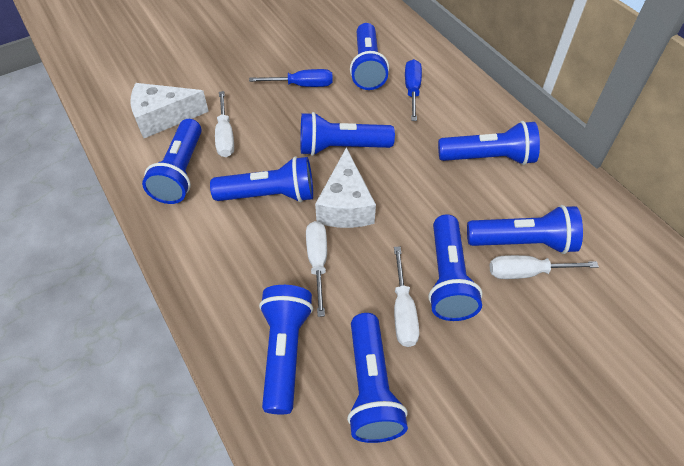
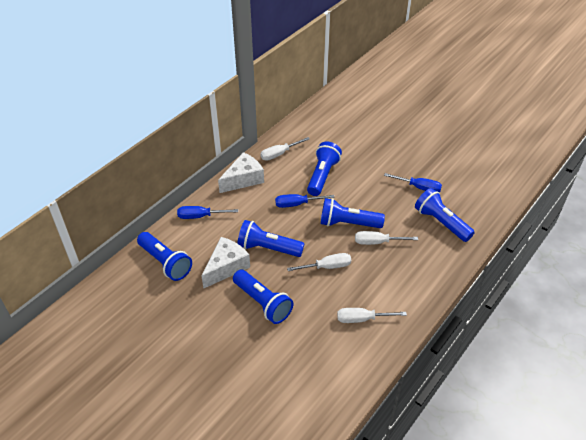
blue flashlight: [142,119,202,204] [210,156,313,202] [259,285,313,414] [300,112,395,156] [347,313,408,443] [350,23,389,90] [429,214,482,321] [438,121,540,165] [467,205,583,254] = 9 -> [137,232,192,281] [233,269,293,324] [237,220,304,257] [307,141,342,196] [321,198,385,228] [415,188,475,242] = 6
blue screwdriver: [249,69,333,87] [405,59,422,121] = 2 -> [177,206,238,219] [275,194,335,208] [384,173,442,192] = 3

